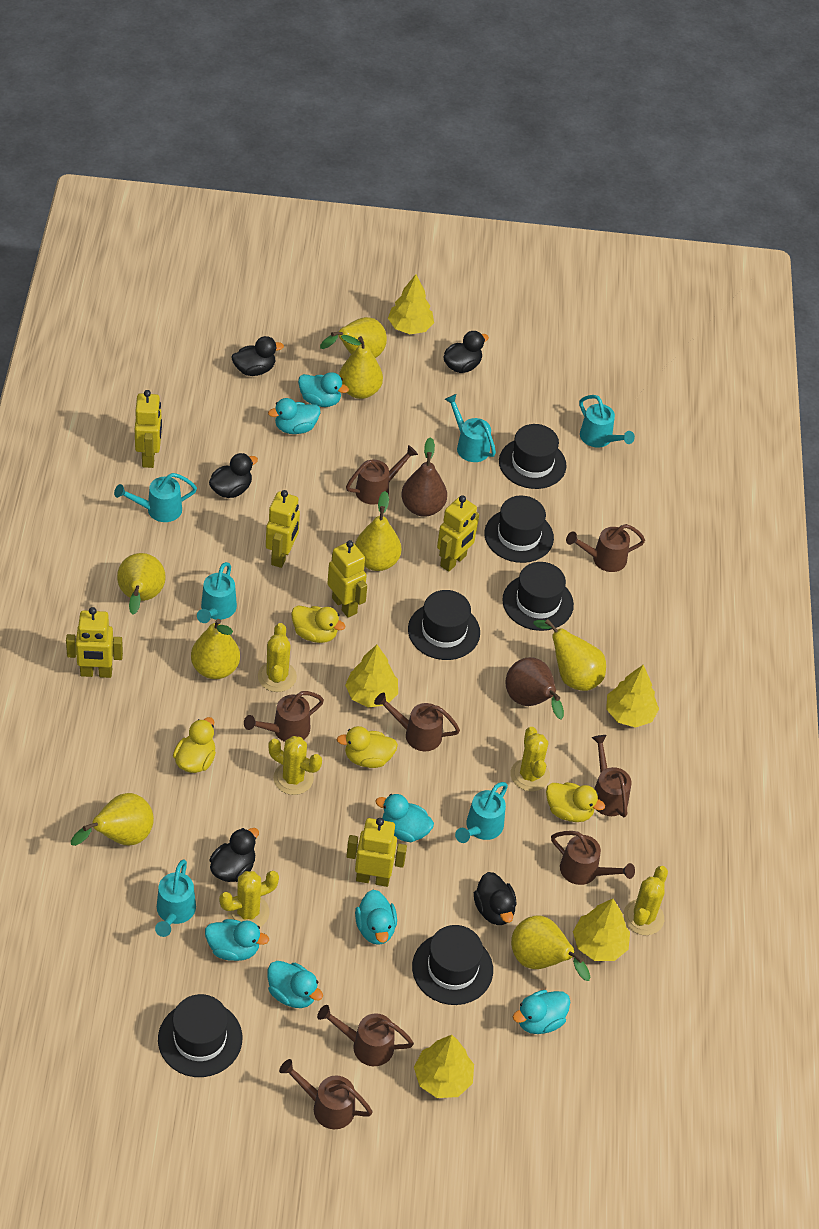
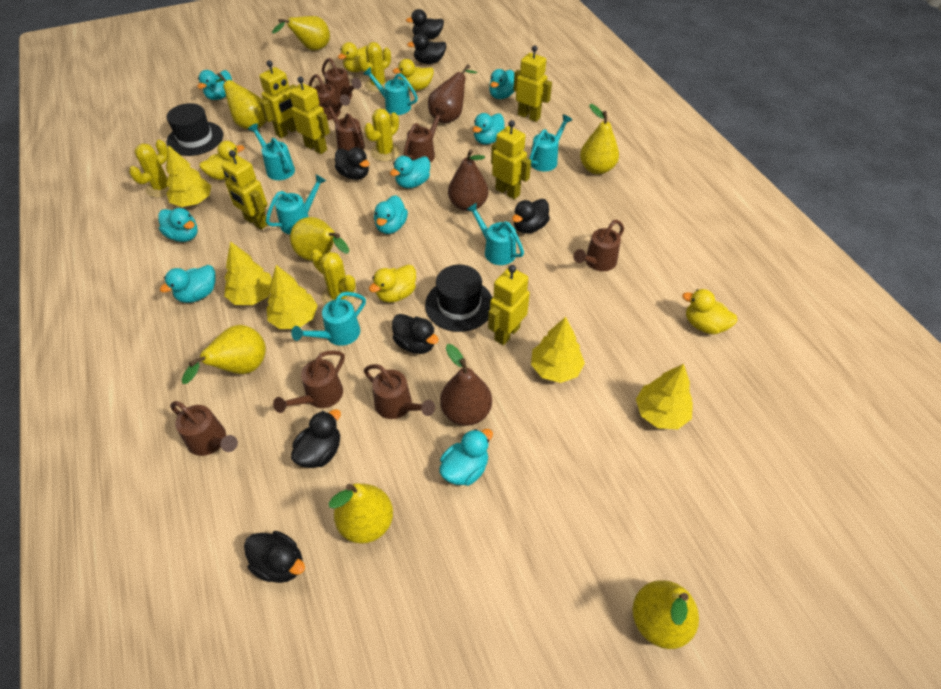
black duck: [209,453,258,498] [210,828,259,882] [232,336,284,376] [443,331,489,373] [474,872,517,925] = 5 -> [244,531,305,583] [291,409,341,468] [335,147,370,180] [392,314,439,354] [406,9,444,40] [407,33,446,64] [512,199,550,234] = 7
black hat: [158,994,242,1077] [408,590,480,660] [412,925,493,1005] [484,496,554,563] [499,424,567,489] [502,562,574,631] = 6 -> [167,103,223,156] [425,265,493,332] = 2
brown pear: [401,437,447,517] [505,657,564,719] = 2 -> [428,64,477,124] [440,344,492,426] [448,149,488,212] = 3
turquoise duck: [205,919,269,961] [267,961,323,1008] [268,398,320,434] [298,372,349,407] [355,890,397,945] [375,794,434,842] [513,990,570,1034] = 7 -> [159,208,198,242] [160,265,215,303] [197,70,232,100] [374,195,408,234] [390,156,430,188] [439,429,493,486] [473,113,505,144] [489,69,515,99] = 8
yellow cactus: [219,871,279,927] [258,623,297,692] [268,736,322,795] [510,727,550,791] [623,866,668,935] = 5 -> [129,140,169,198] [311,249,357,305] [358,42,391,92] [364,109,400,161] = 4
yellow duck: [173,717,216,773] [291,606,345,643] [336,726,398,768] [546,782,605,822] = 4 -> [199,141,244,180] [338,42,367,72] [369,265,416,303] [392,59,434,91] [682,289,738,334] = 5
yellow pear: [71,793,154,846] [117,553,166,615] [191,619,240,679] [320,317,387,358] [339,335,383,399] [355,491,401,571] [511,915,590,981] [533,619,606,691] = 8 -> [182,325,266,384] [216,73,266,130] [272,16,330,50] [290,217,349,261] [329,483,393,543] [580,104,619,174] [632,580,699,649] = 7

